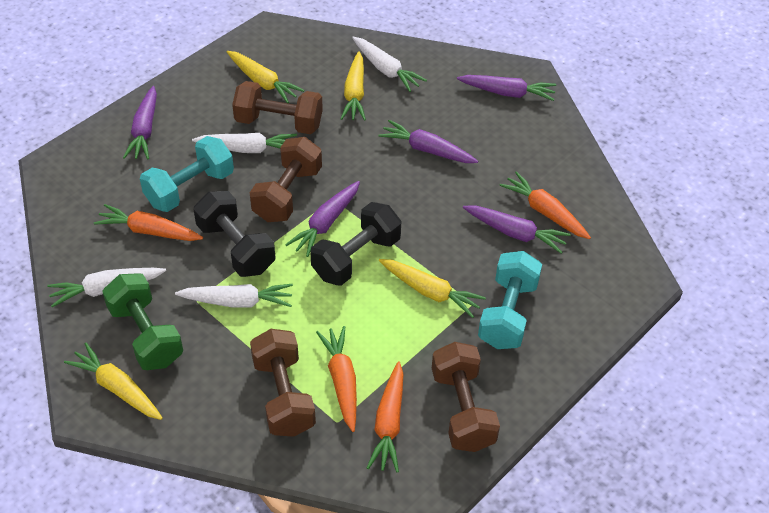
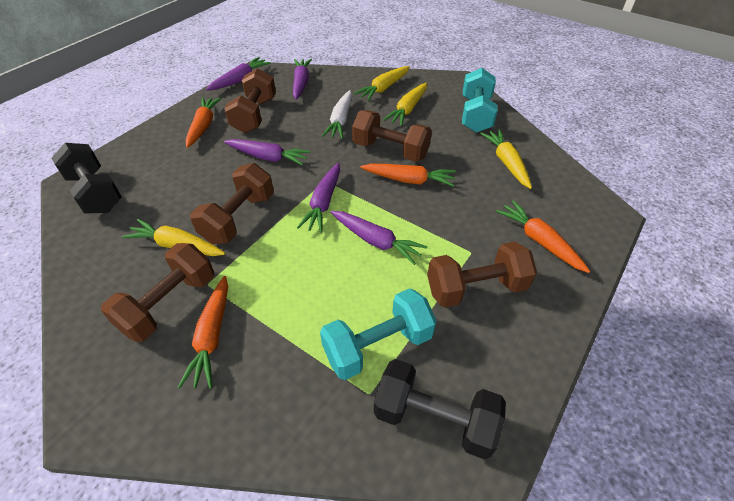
brown dumbbell: [232,81,323,134] [250,137,322,222] [250,329,316,437] [432,342,500,452] = 4 -> [101,243,214,342] [190,163,274,244] [224,68,276,133] [352,110,432,162] [427,242,537,308] = 5
green dumbbell: [102,273,183,370] = 1 -> none = 0
white carrot: [47,268,166,307] [175,284,293,308] [192,133,297,153] [352,37,427,92] = 4 -> [322,90,352,139] = 1

